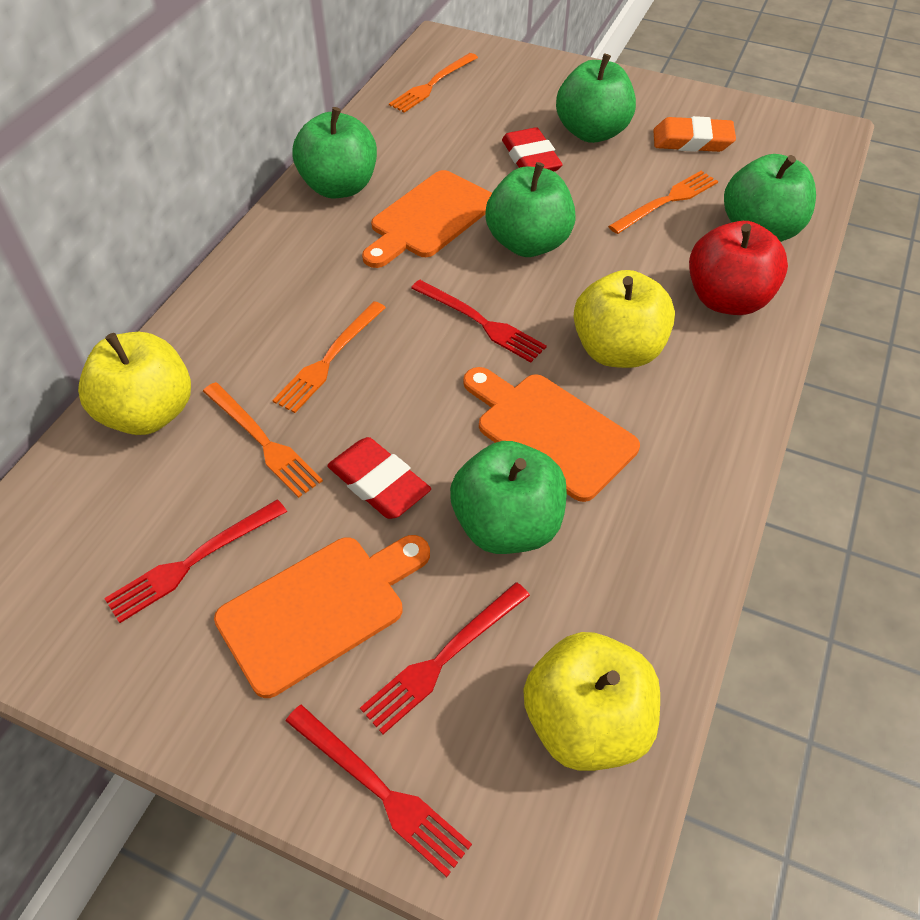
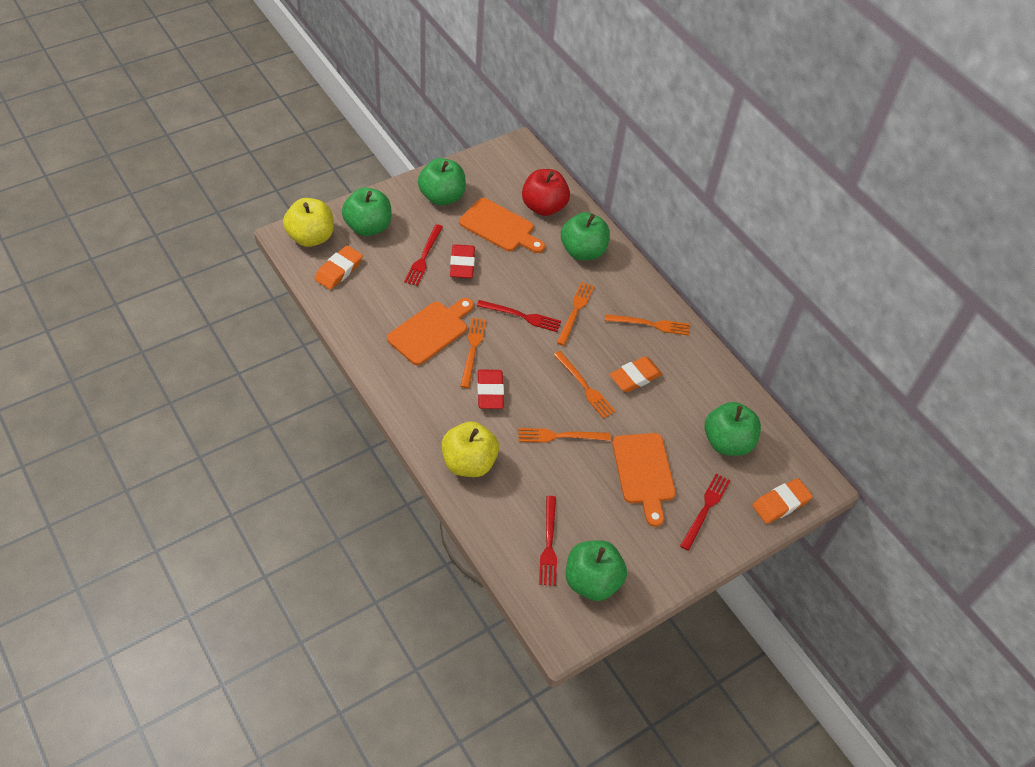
orange eraser: [653,116,736,152] = 1 -> [314,245,363,290] [609,357,662,392] [752,478,813,524] = 3
orange fork: [203,382,323,498] [272,301,386,413] [389,53,478,113] [608,171,718,234] = 4 -> [460,318,486,388] [518,428,611,443] [554,351,616,419] [557,282,594,346] [605,314,689,335] = 5
yellow apple: [78,332,191,435] [524,632,660,771] [574,270,675,368] = 3 -> [283,198,334,247] [442,421,499,477] = 2

